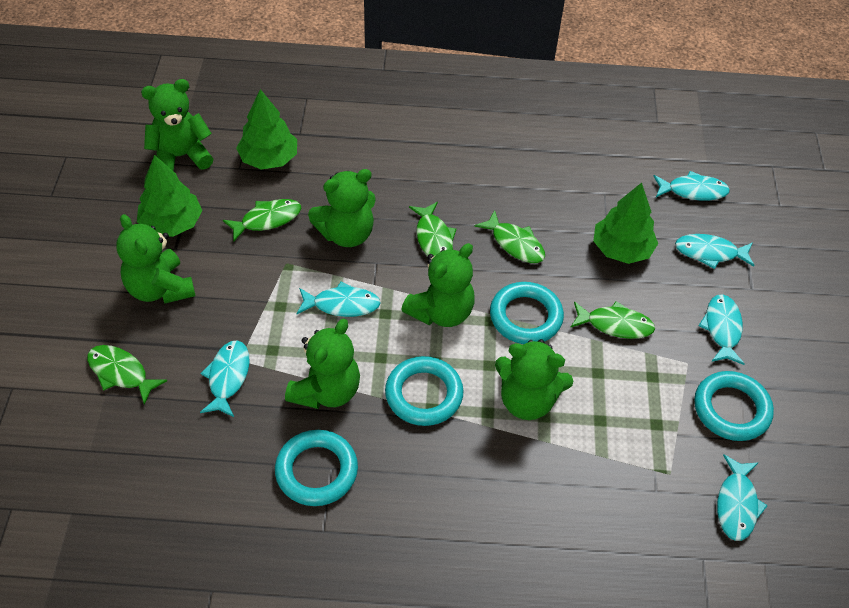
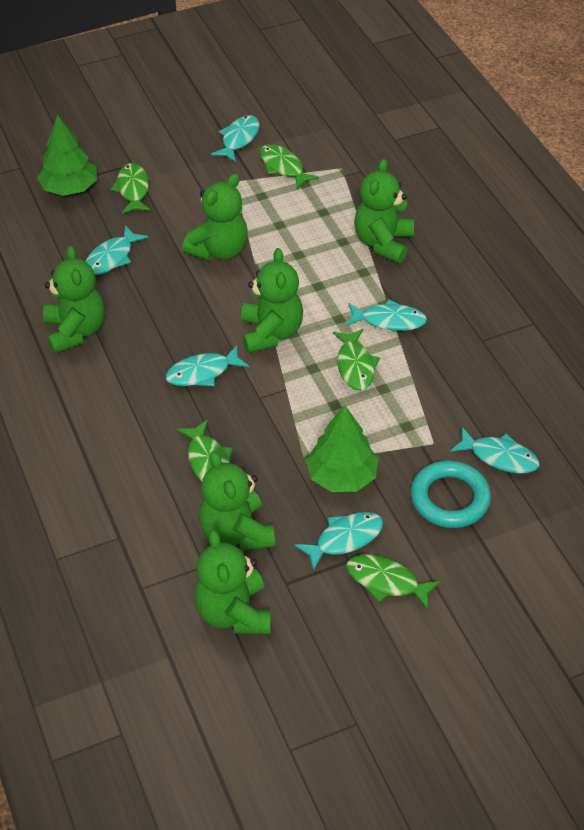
green tree: [137,155,202,237] [236,89,297,170] [593,183,658,264] = 3 -> [37,115,97,196] [306,406,379,492] = 2
turquoise ring: [275,430,358,506] [385,356,464,426] [490,282,564,344] [694,371,774,441] = 4 -> [411,461,491,528] = 1

